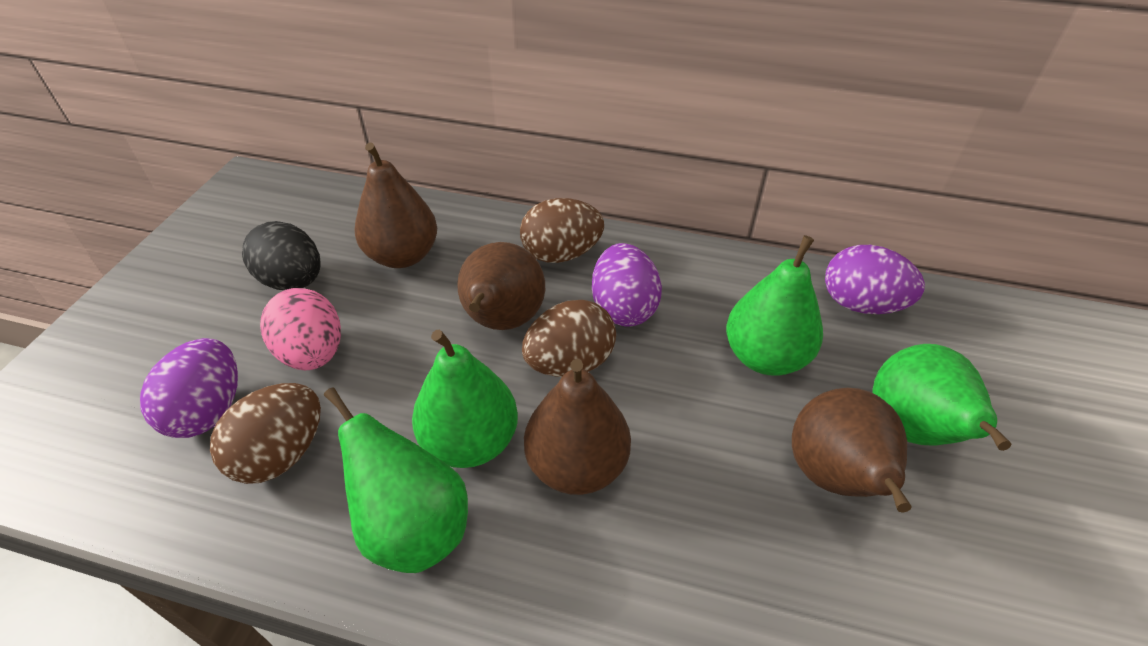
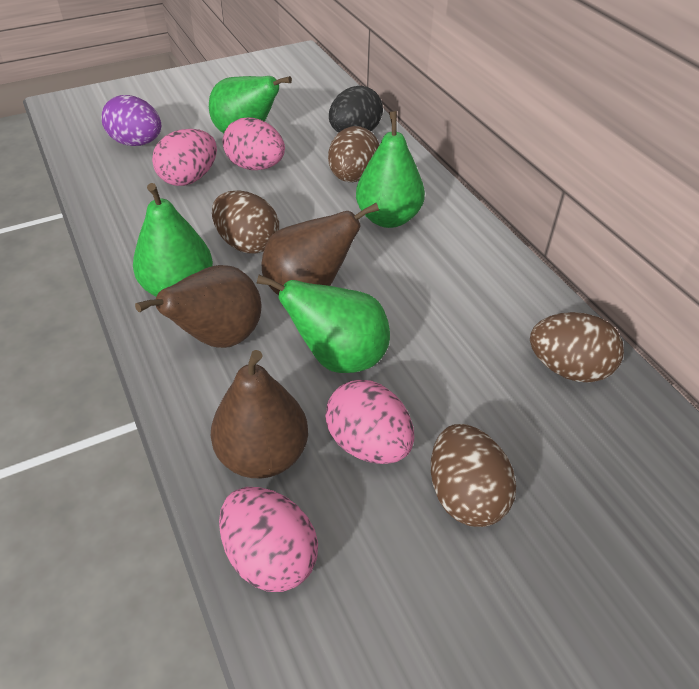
brown egg: [210,383,321,484] [520,198,604,263] [522,300,616,377] = 3 -> [212,190,279,254] [328,126,379,182] [431,424,516,527] [530,312,624,383] = 4
brown pear: [355,142,437,268] [457,242,545,330] [524,359,631,495] [792,388,912,513] = 4 -> [135,265,261,348] [211,350,308,478] [262,203,379,296] = 3
pink egg: [260,288,341,370] = 1 -> [152,129,217,186] [219,487,318,592] [223,118,285,170] [325,380,414,464] = 4
purple egg: [140,338,238,438] [592,243,662,326] [825,245,925,314] = 3 -> [101,95,161,146] = 1

